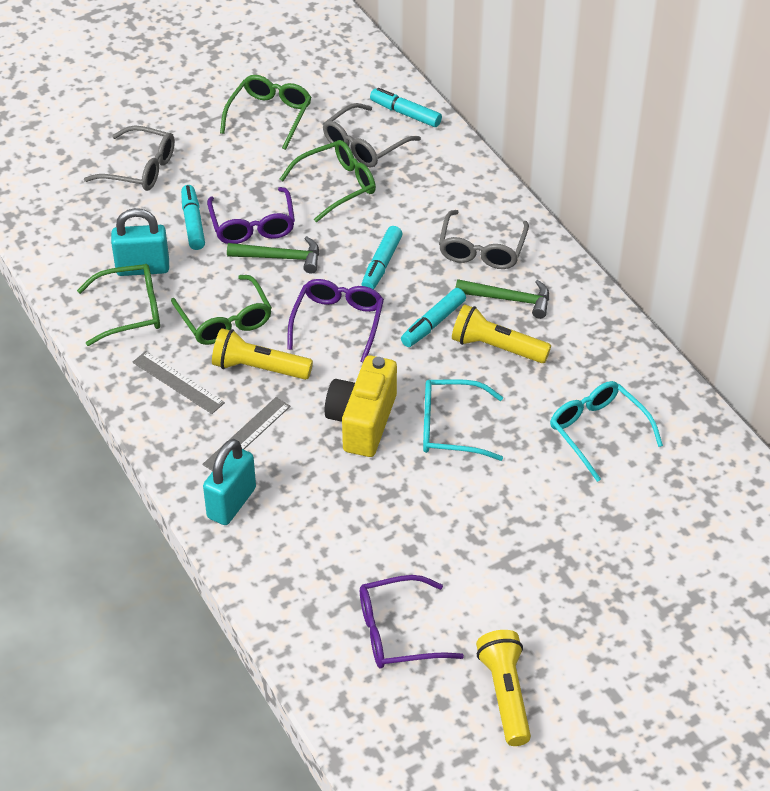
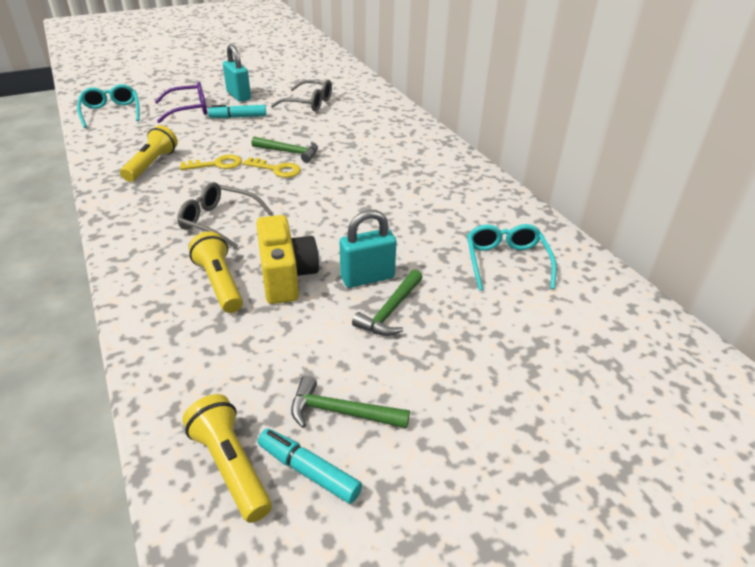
green glasses: [77,264,160,346] [171,275,272,345] [220,75,312,150] [280,140,376,222] = 4 -> none = 0
green hammer: [227,236,319,273] [456,279,549,319] = 2 -> [251,137,318,163] [291,376,410,429] [352,270,423,336] = 3
grey glasses: [84,126,175,191] [323,103,421,167] [439,210,529,269] = 3 -> [177,182,272,249] [271,80,332,112] = 2
grey ruler: [132,351,225,414] [202,397,291,471] = 2 -> none = 0
purple glasses: [207,187,295,244] [287,279,384,362] [360,575,464,669] = 3 -> [155,82,207,123] = 1
turquoise marker: [181,185,205,250] [361,226,403,289] [370,88,442,127] [401,288,466,347] = 4 -> [208,105,266,118] [258,429,362,504] = 2
yellow key: none = 0 -> [180,154,242,170] [243,157,301,178] = 2

